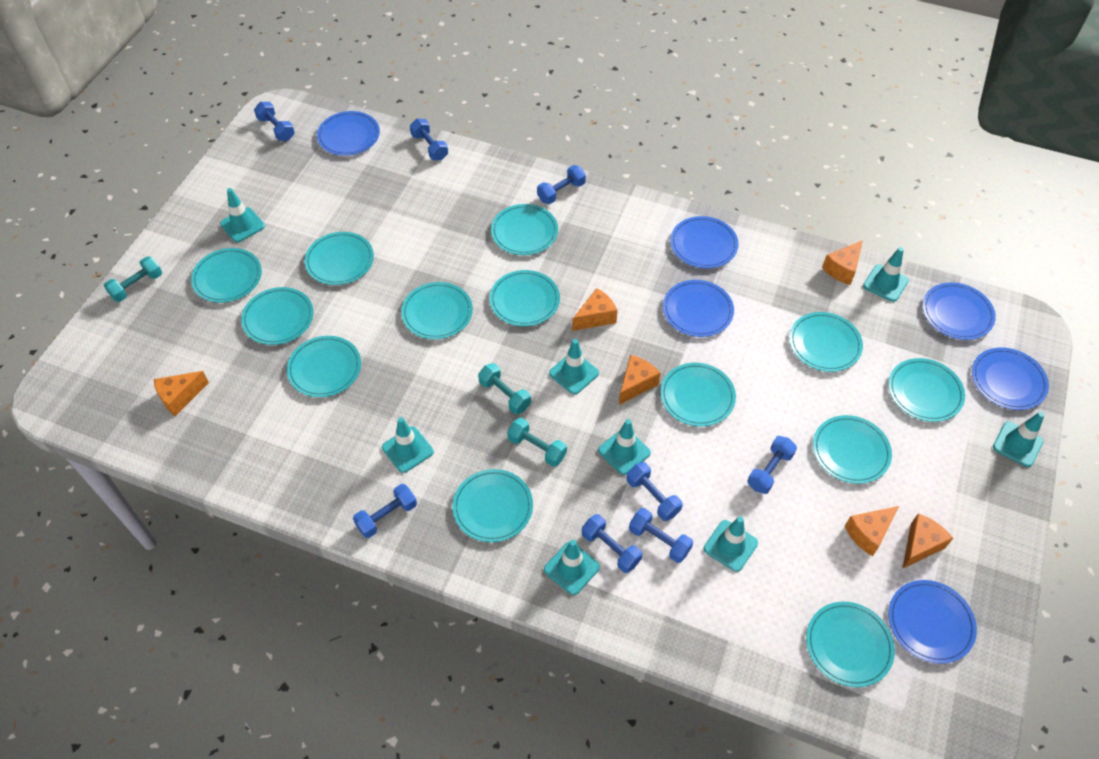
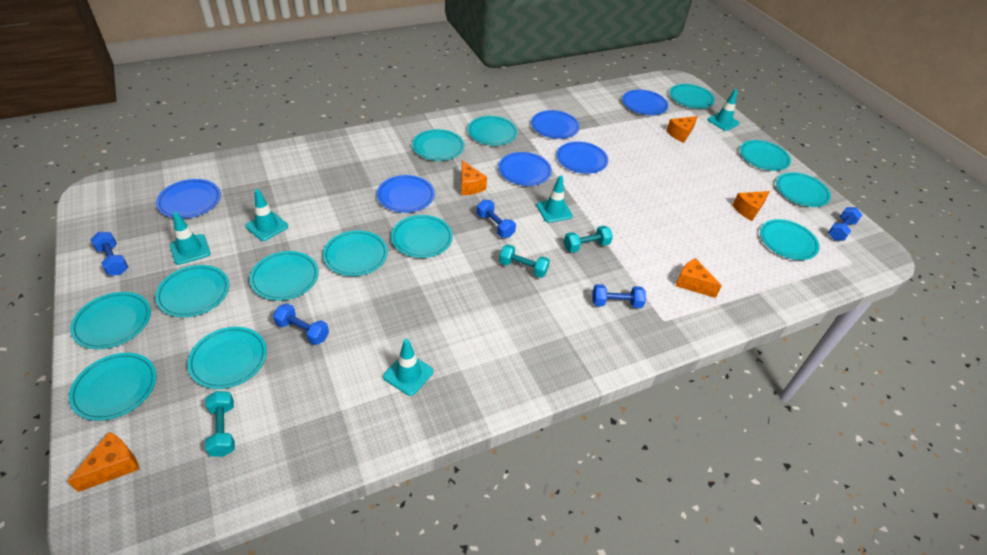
blue dumbbell: [254,102,295,141] [353,484,417,538] [410,119,448,160] [537,165,586,204] [582,514,642,573] [627,462,683,521] [629,508,693,563] [747,436,797,494] = 8 -> [90,232,128,275] [273,303,329,345] [477,200,516,238] [592,284,646,308] [828,207,862,241] = 5
orange cheese: [154,371,209,416] [572,288,618,331] [619,355,660,405] [822,240,863,285] [845,506,899,556] [902,513,953,569] = 6 -> [67,432,140,492] [461,160,487,195] [666,116,698,143] [676,258,722,298] [732,191,770,221] = 5
turquoise traffic cone: [220,188,265,242] [382,417,434,473] [544,540,600,595] [549,339,599,395] [598,419,651,475] [704,516,758,572] [863,247,909,302] [993,412,1045,467] = 8 -> [170,212,211,265] [245,189,288,241] [383,339,433,396] [537,175,573,223] [708,89,740,131] = 5

